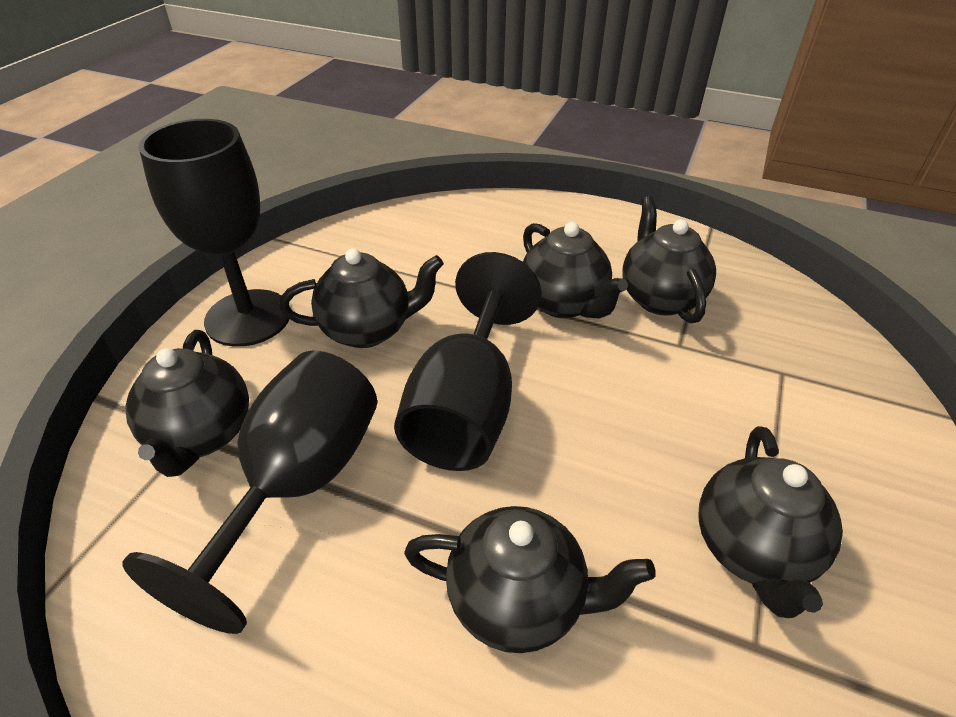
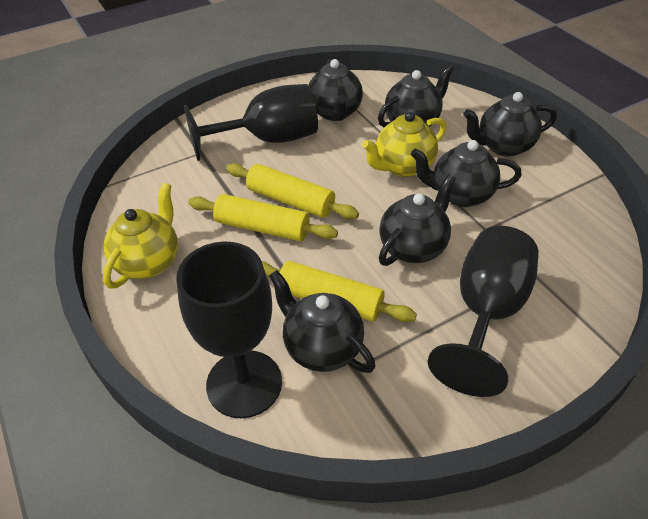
yellow rolling pin: none = 0 -> [188,194,338,241] [226,163,359,219] [262,261,417,322] = 3
yellow teapot: none = 0 -> [103,183,178,289] [362,112,446,177] = 2

